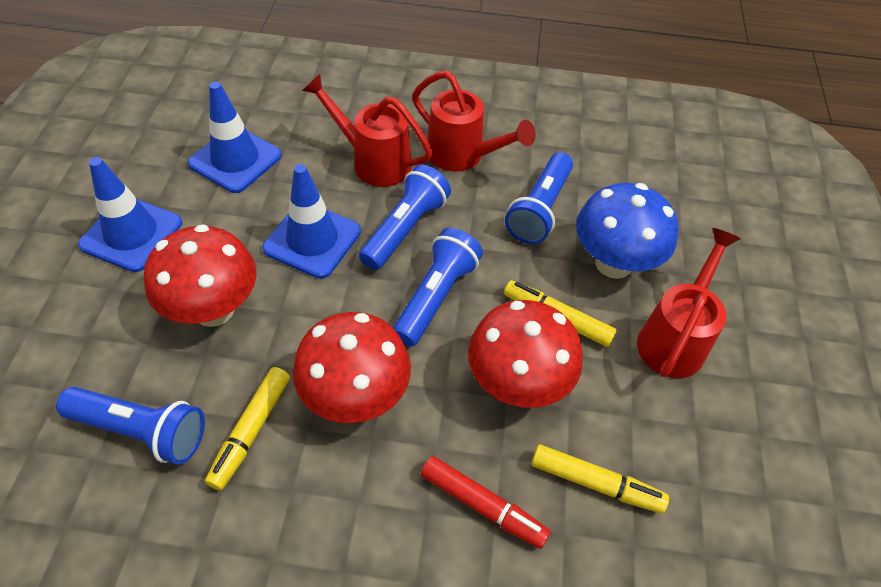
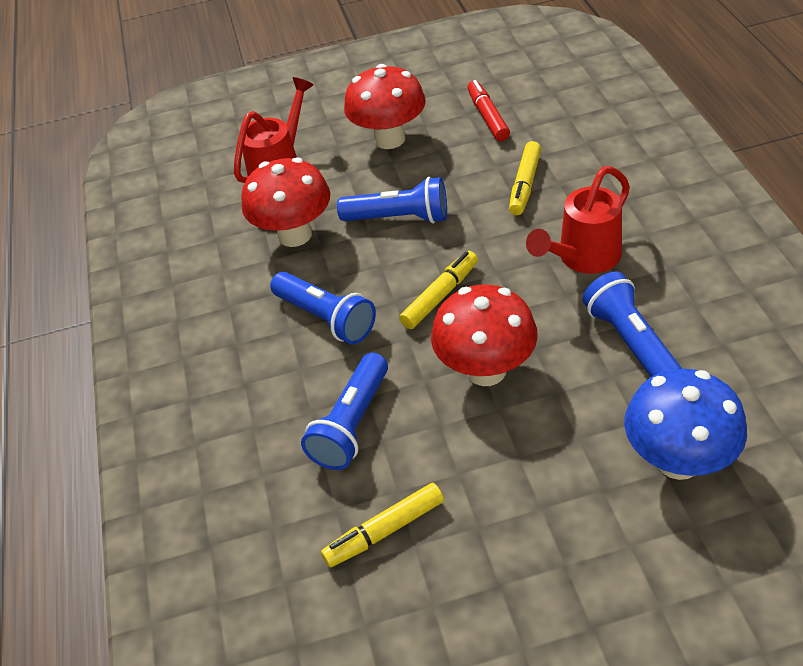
blue traffic cone: [78,157,182,272] [188,81,282,193] [262,164,361,279] = 3 -> none = 0
red watering can: [302,74,433,187] [412,71,536,171] [637,228,740,378] = 3 -> [234,77,314,183] [526,166,630,274] = 2

